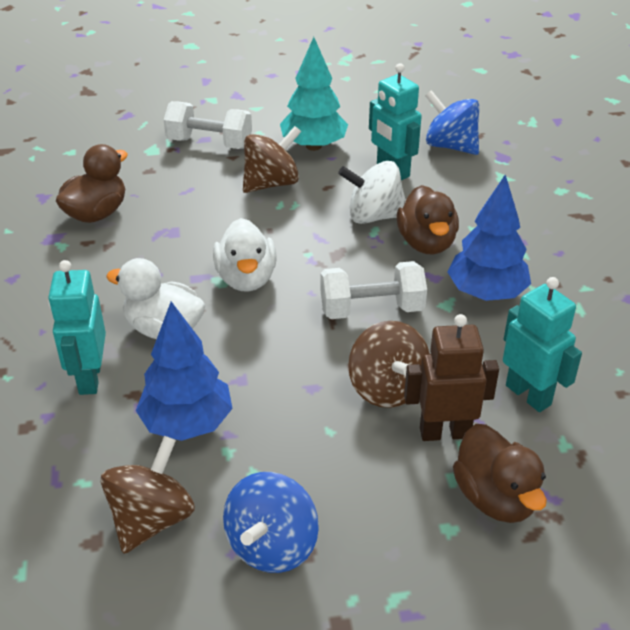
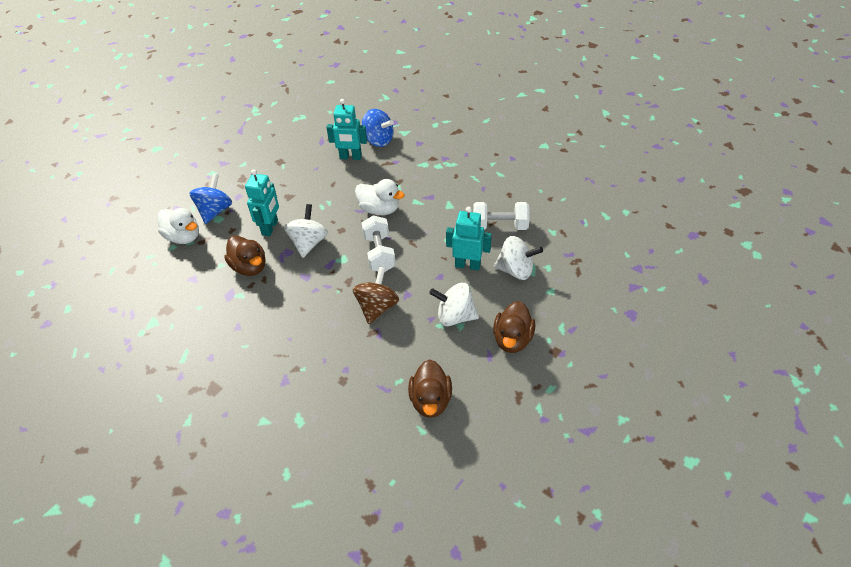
blue tree: [136,301,233,441] [447,174,531,301] = 2 -> none = 0
brown robot: [404,314,499,441] = 1 -> none = 0
brown spinning top: [101,436,195,554] [243,126,301,193] [348,321,430,408] = 3 -> [353,267,399,324] = 1
turquoise tree: [280,37,348,151] = 1 -> none = 0
white spinning top: [338,161,406,224] = 1 -> [284,204,328,258] [429,283,479,326] [494,236,543,280] = 3

